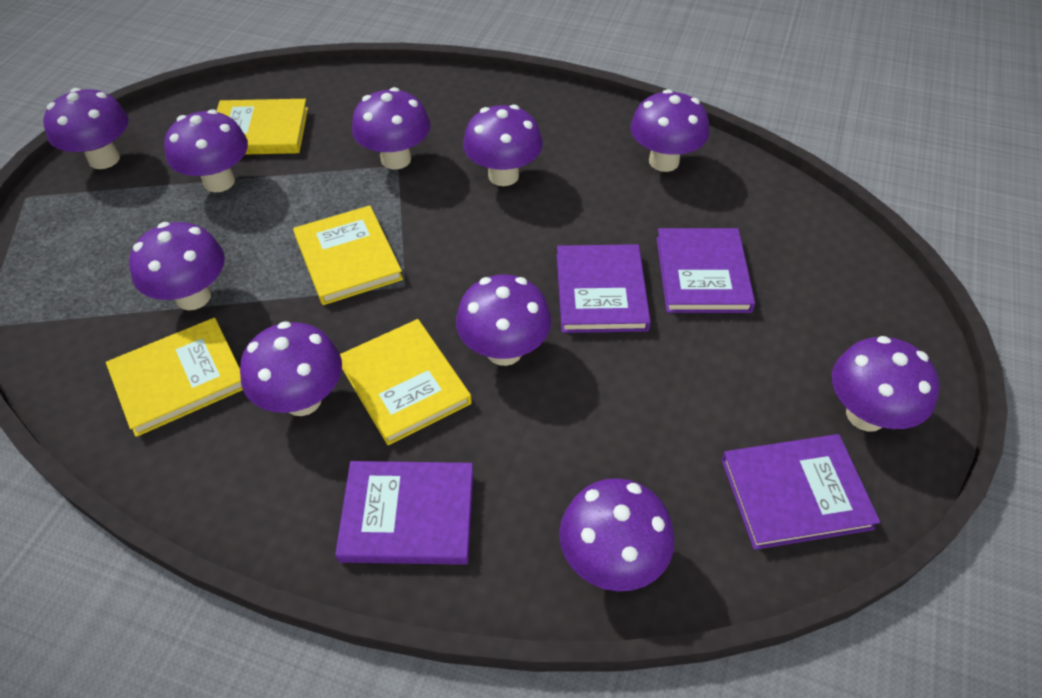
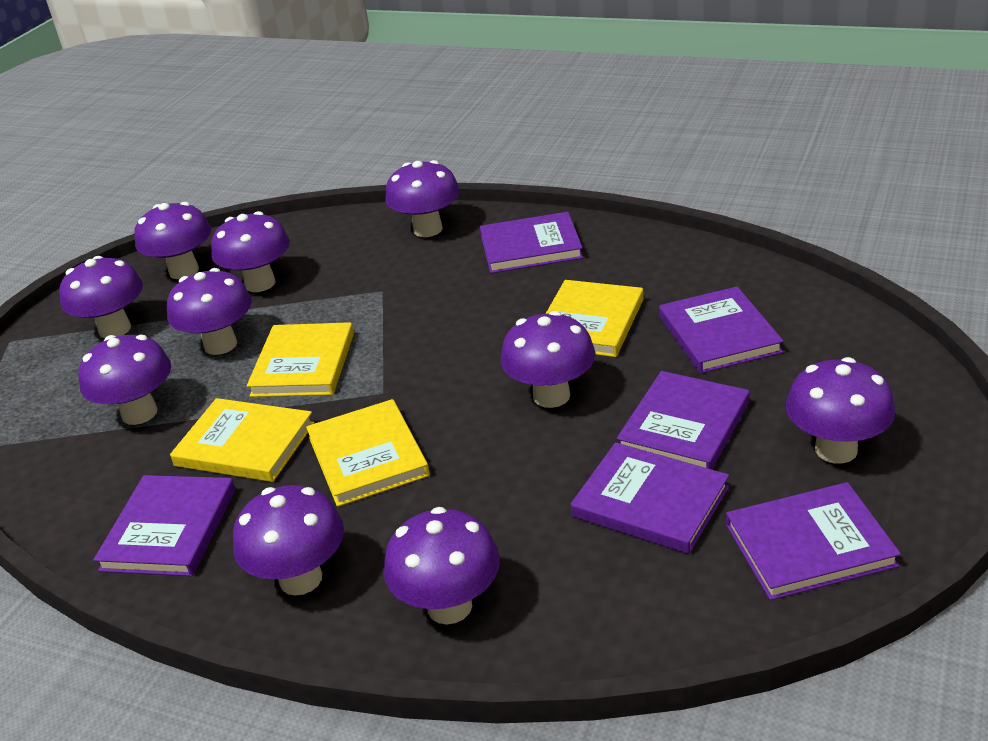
purple book: [335,461,474,565] [557,244,651,333] [656,228,755,313] [721,434,880,550] = 4 -> [93,475,235,576] [480,212,583,273] [571,442,729,554] [616,371,749,469] [659,287,784,374] [726,482,901,600] = 6

